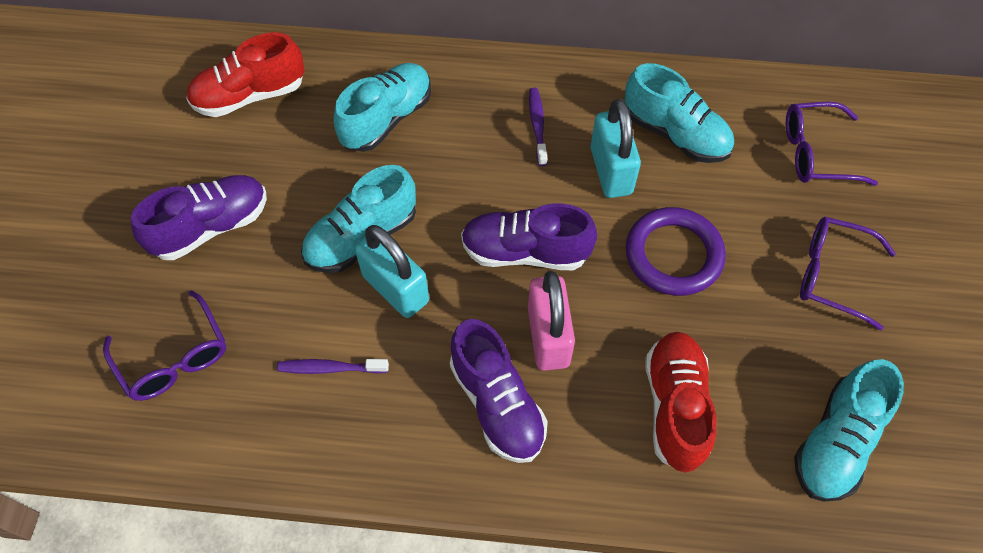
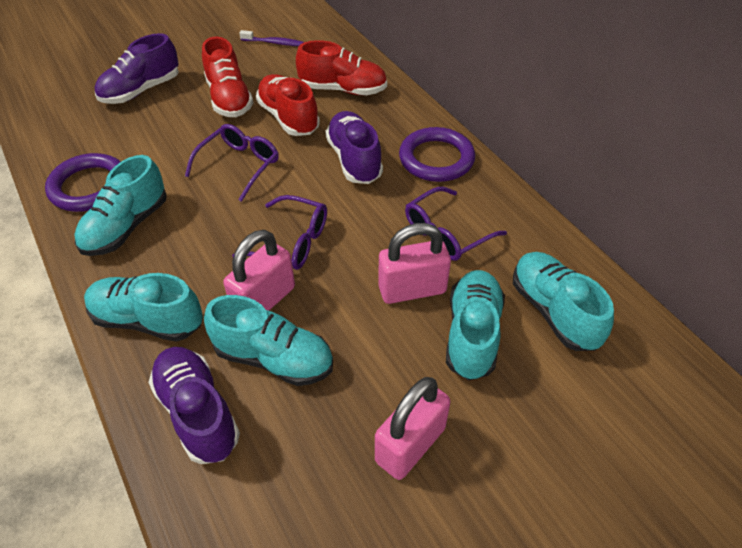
pink padlock: [528,271,575,371] = 1 -> [223,230,295,311] [375,377,451,480] [378,223,451,304] = 3
purple ring: [626,207,726,296] = 1 -> [45,153,121,212] [399,127,475,182] = 2
purple toothbrush: [277,359,389,374] [529,88,547,166] = 2 -> [239,30,304,46] = 1
red shoe: [186,32,304,117] [646,332,717,473] = 2 -> [202,37,253,117] [256,74,320,136] [296,40,387,95] = 3
turquoise padlock: [355,225,429,318] [591,99,641,198] = 2 -> none = 0
turquoise shoe: [301,165,416,273] [333,63,431,152] [625,63,734,163] [794,359,904,502] = 4 -> [74,155,167,256] [84,273,203,342] [204,295,333,386] [446,270,505,381] [513,252,614,351] = 5

